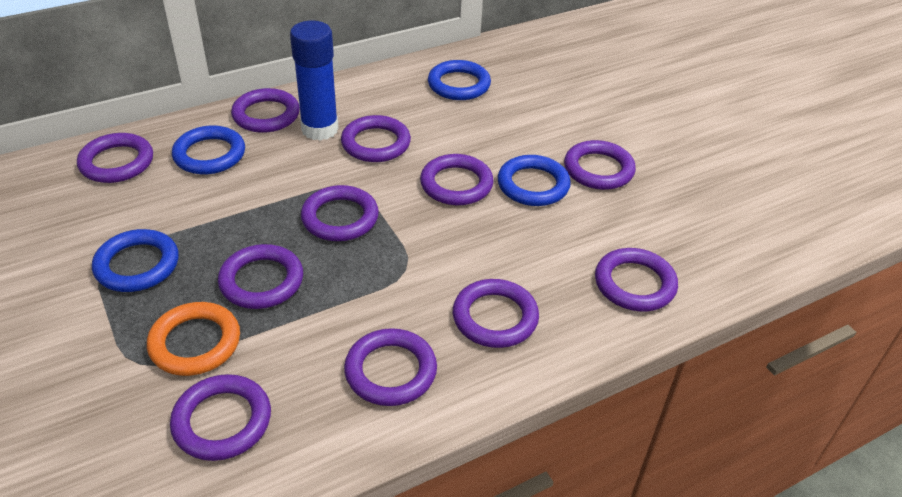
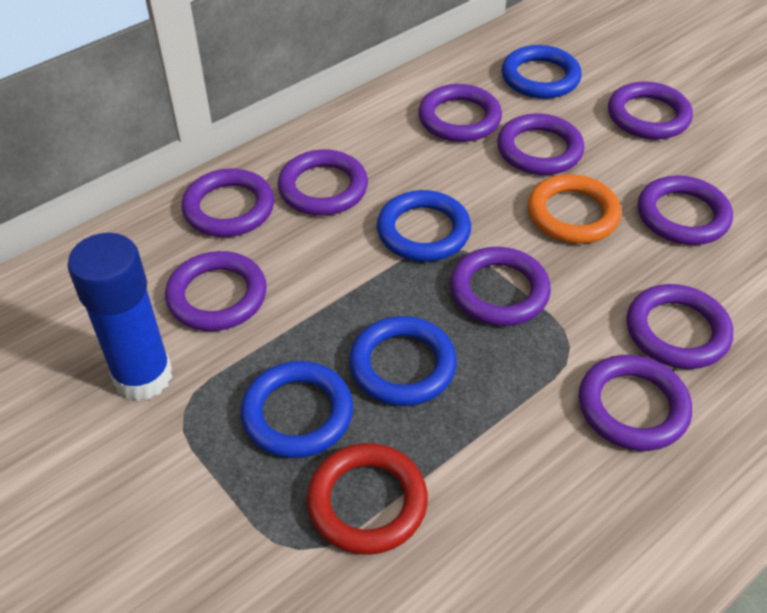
purple ring: [77,133,153,183] [170,374,271,461] [218,244,303,309] [231,88,300,133] [301,185,379,241] [341,115,411,162] [344,328,437,406] [420,154,494,205] [453,279,539,348] [564,140,636,190] [595,248,678,311] = 11 -> [165,251,267,331] [181,168,274,237] [278,149,368,216] [418,84,502,142] [450,247,551,326] [497,113,584,175] [579,355,692,451] [608,82,693,139] [627,284,733,369] [638,176,733,245] = 10
red ring: none = 0 -> [307,443,428,555] = 1

